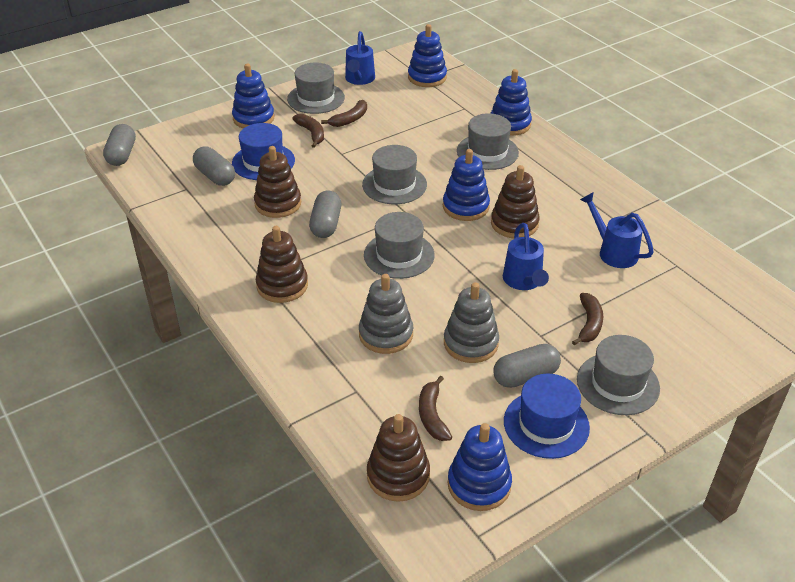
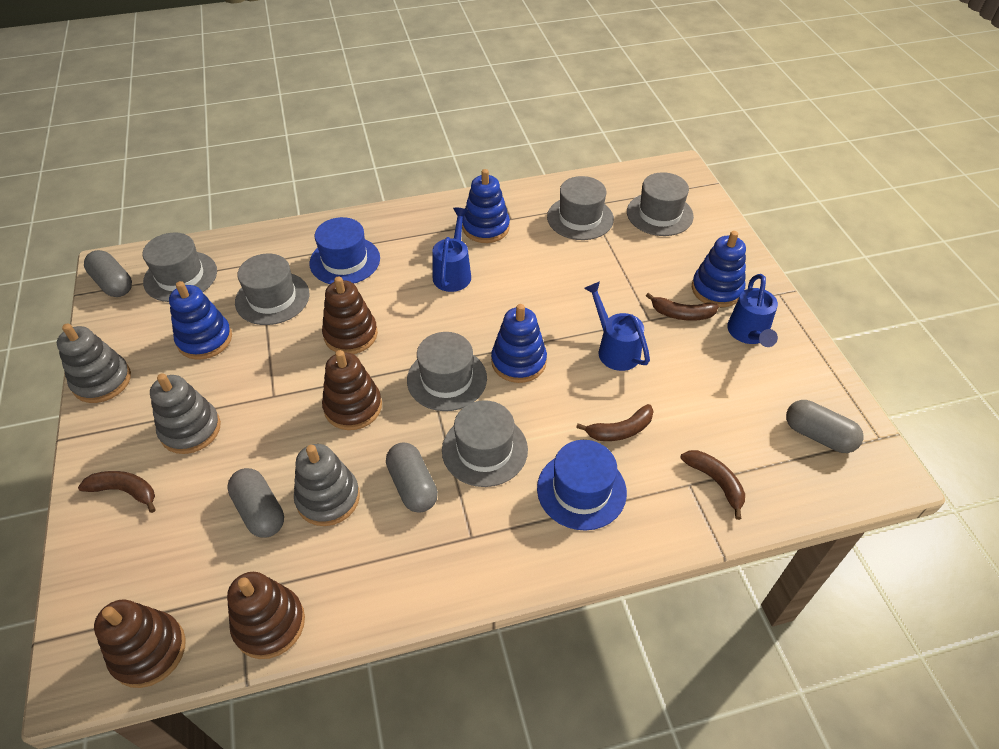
blue stacking toy: [232,64,274,128] [408,24,447,87] [443,149,490,221] [448,423,512,511] [491,69,532,136] = 5 -> [169,281,232,360] [462,169,510,243] [491,304,547,383] [692,231,746,307] = 4
grey hat: [287,63,345,114] [362,145,427,204] [364,212,435,279] [457,113,519,170] [577,335,660,415] = 5 -> [143,232,217,302] [235,254,309,325] [407,332,487,411] [442,400,528,487] [547,176,614,240] [627,172,694,236] = 6
grey stacking toy: [359,274,413,354] [444,282,499,363] = 2 -> [57,324,131,403] [150,373,221,454] [294,444,360,526] = 3

